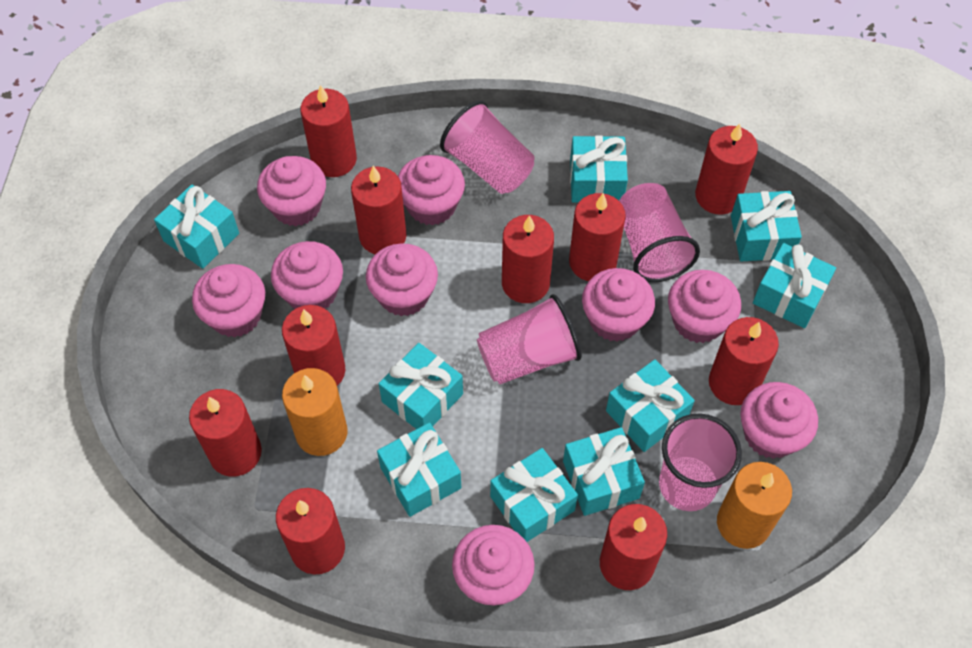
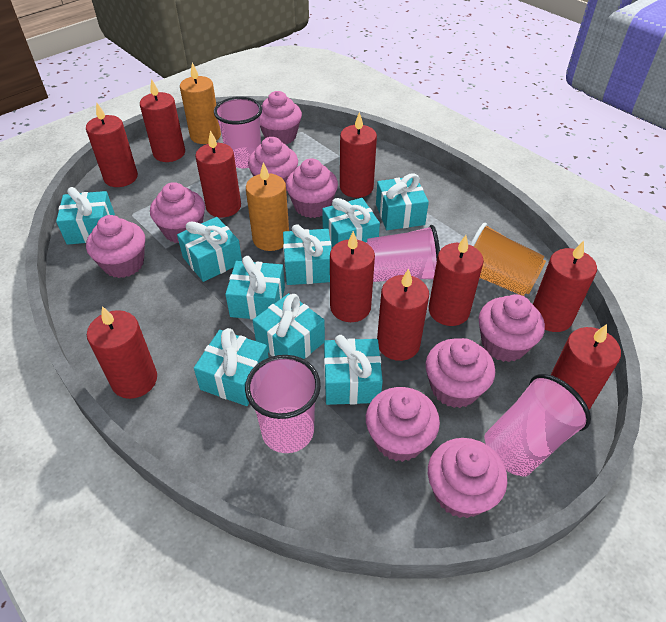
orange cup: none = 0 -> [470,223,546,296] = 1

